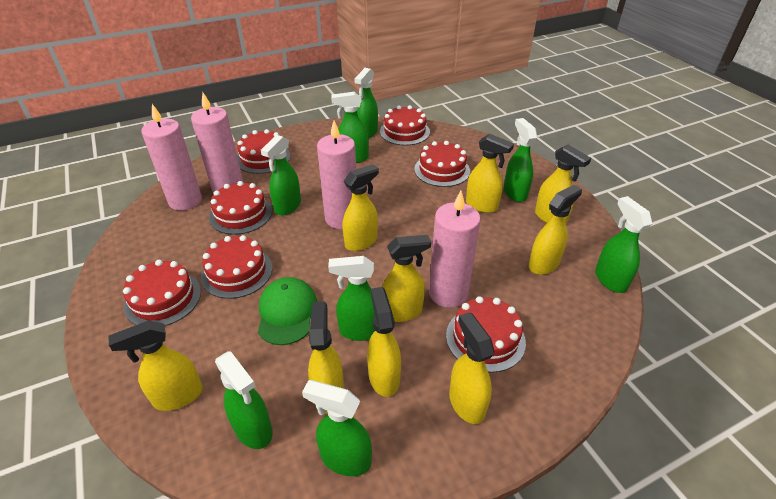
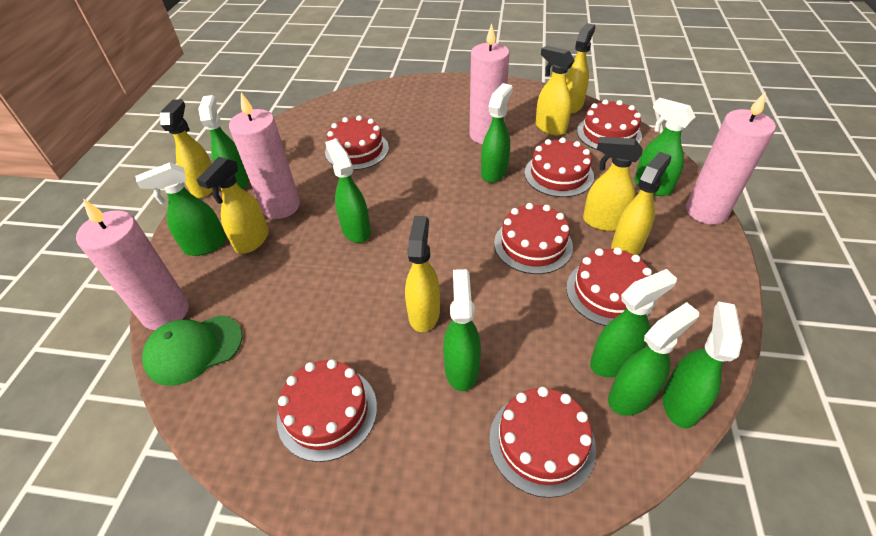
green spray bottle: [215,351,273,449] [261,135,301,215] [302,380,372,476] [328,256,375,341] [331,92,369,163] [354,68,378,138] [504,118,537,202] [595,196,652,293] = 8 -> [135,162,226,256] [198,95,249,190] [325,139,371,243] [443,269,481,391] [481,83,513,182] [590,269,677,378] [608,302,699,416] [634,98,695,196] [662,301,743,428] = 9
yellow spray bottle: [108,320,203,411] [308,301,344,414] [342,164,379,251] [367,287,401,397] [382,235,431,322] [449,312,495,424] [466,134,514,213] [529,185,582,275] [535,144,591,224] = 9 -> [160,99,212,198] [197,157,269,254] [405,216,440,332] [535,46,575,136] [566,23,595,114] [583,137,643,231] [611,152,671,255] = 7

